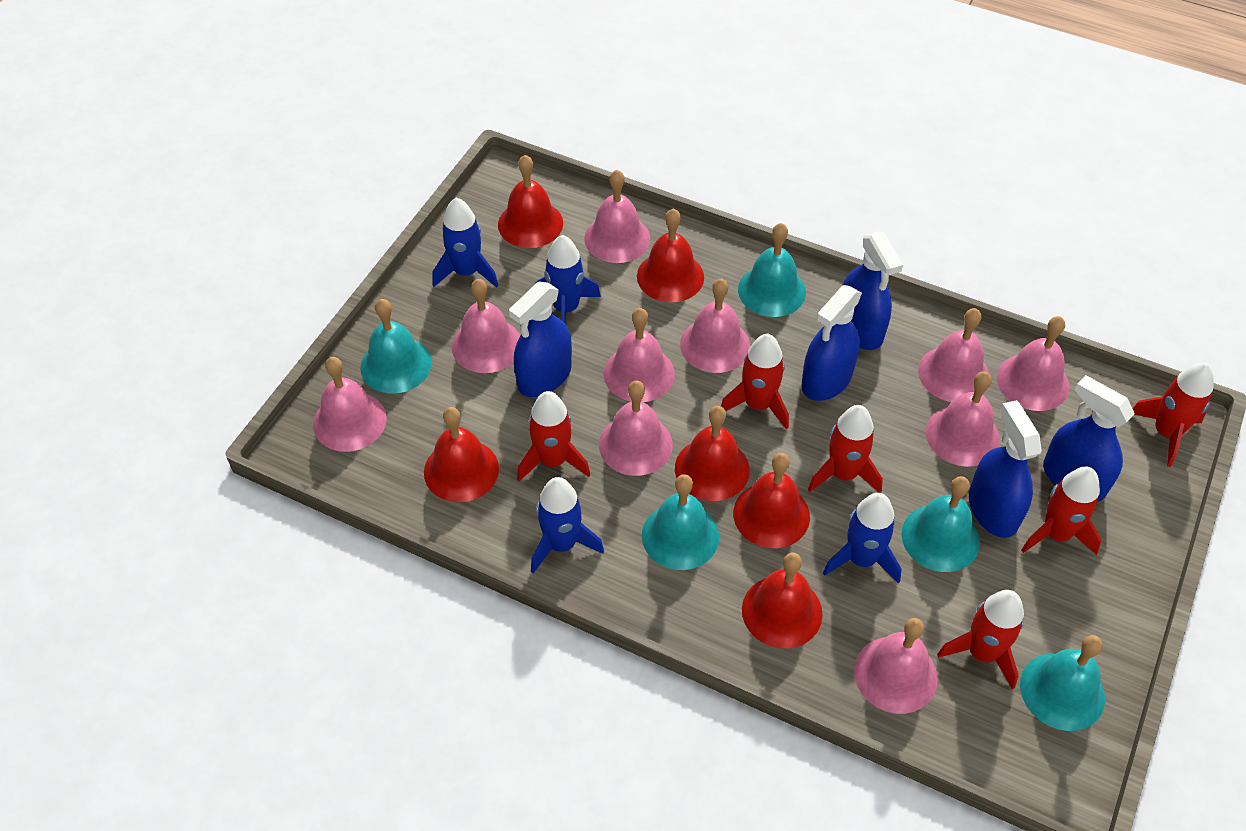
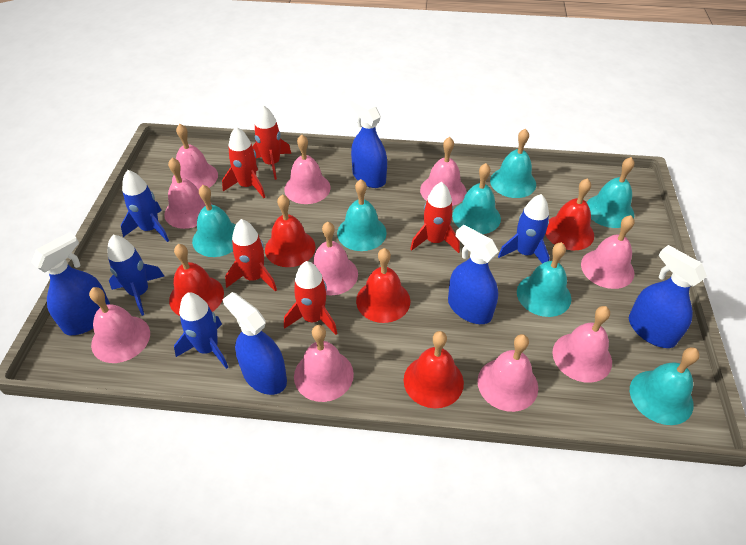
red bell: [424,407,499,502] [498,155,563,248] [637,208,704,302] [675,406,750,501] [733,453,810,548] [742,552,823,648] = 6 -> [169,244,224,316] [265,195,316,267] [356,248,410,323] [404,331,464,408] [545,178,594,250] = 5
red rocket: [517,391,590,481] [721,334,789,430] [808,405,883,493] [937,590,1024,689] [1021,466,1101,555] [1133,363,1214,467] = 6 -> [222,127,265,198] [225,219,277,292] [252,105,292,180] [284,261,338,335] [410,182,460,253] = 5
turquoise bell: [360,299,432,393] [642,474,719,570] [738,223,806,317] [901,476,980,572] [1020,635,1105,731] = 5 -> [192,185,235,257] [337,179,387,251] [452,163,501,234] [490,129,536,198] [517,242,571,317] [586,157,634,228] [630,347,700,425] = 7

